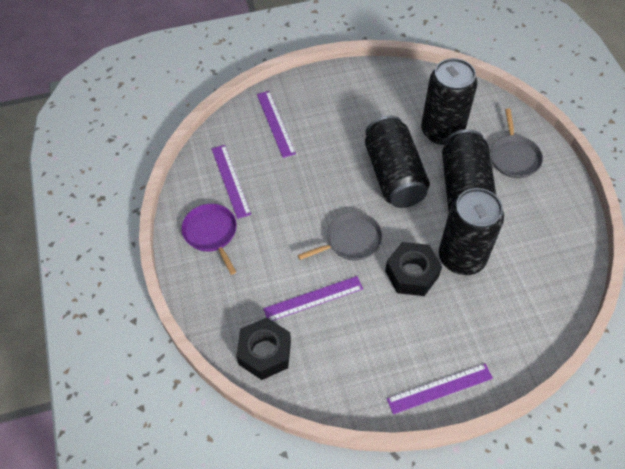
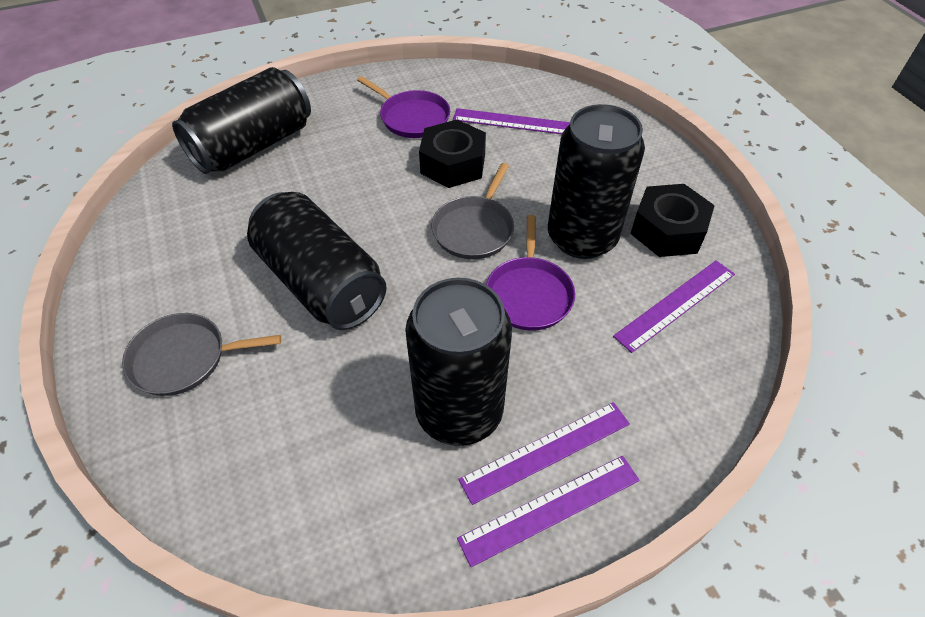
purple pan: [182,204,237,275] = 1 -> [357,76,450,138] [486,215,575,331] = 2

